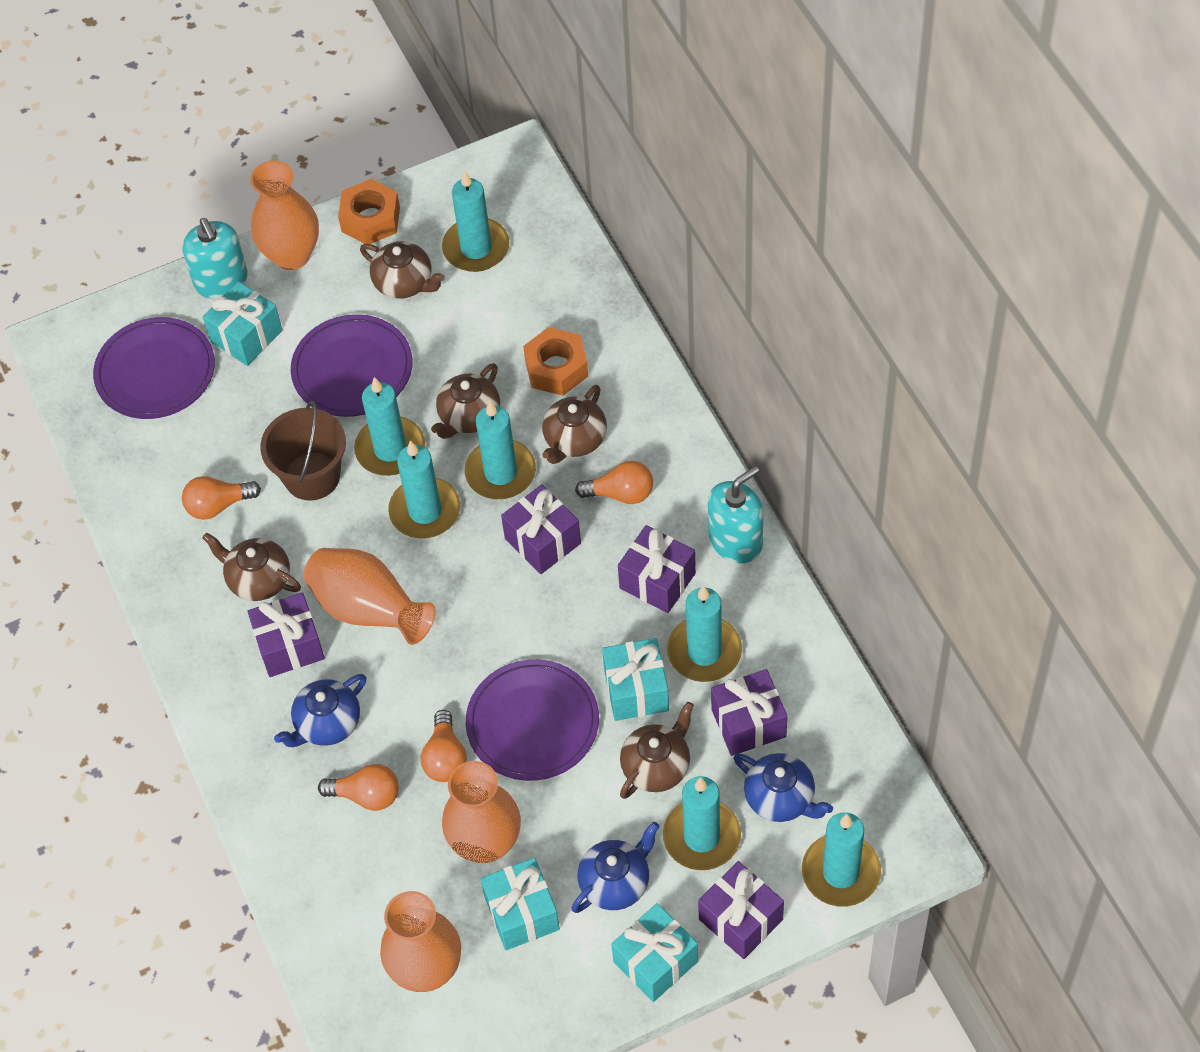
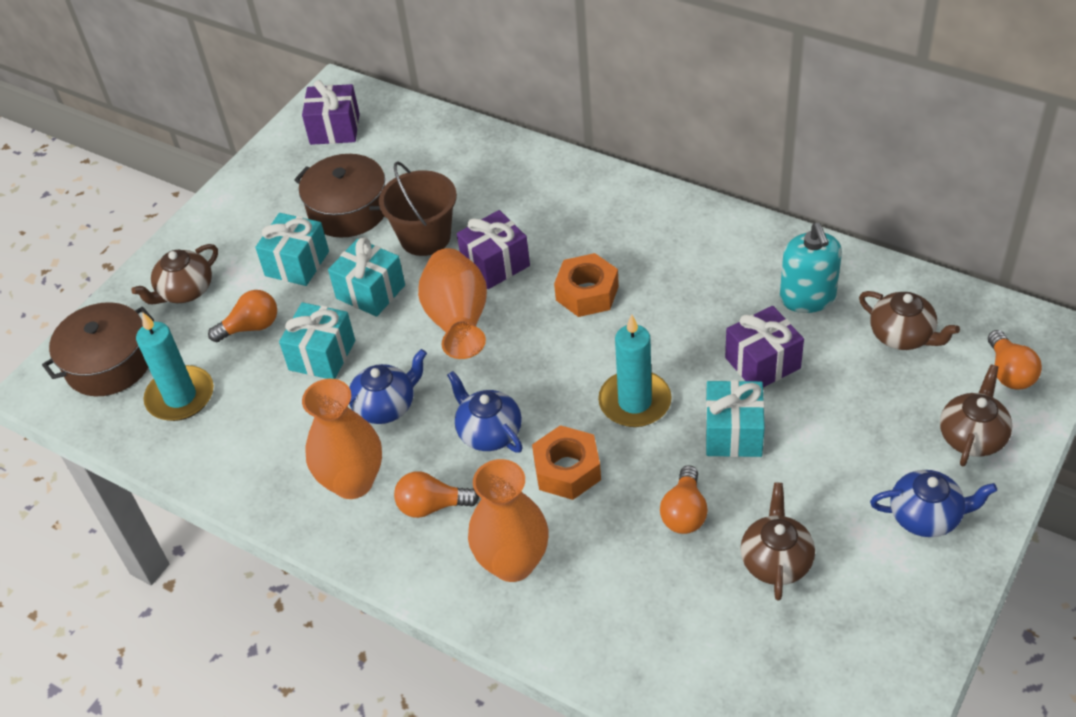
brown pot: none = 0 -> [42,302,154,396] [294,154,385,238] = 2
brown teapot: [202,532,301,601] [360,241,445,299] [431,363,500,439] [542,385,607,464] [620,702,694,799] = 5 -> [131,244,218,304] [740,483,815,601] [859,291,960,350] [940,364,1013,466] = 4
orange vase: [250,161,319,270] [303,548,436,645] [380,891,461,992] [442,761,521,863] = 4 -> [302,379,382,499] [418,248,487,359] [468,459,549,582] = 3
purple gift: [247,592,325,677] [501,484,581,574] [618,525,696,613] [698,861,784,959] [711,669,787,756] = 5 -> [302,80,360,145] [457,210,530,289] [725,306,804,387] = 3
purple plate: [93,317,215,419] [291,314,413,417] [466,659,599,781] = 3 -> none = 0
turquoise candle: [354,377,425,476] [388,441,460,538] [442,170,509,272] [465,401,536,499] [663,776,741,870] [667,586,742,682] [802,812,881,907] = 7 -> [136,312,214,421] [598,315,672,427] = 2
turquoise soap dispenser: [182,218,248,299] [708,466,763,563] = 2 -> [780,223,842,313] = 1

